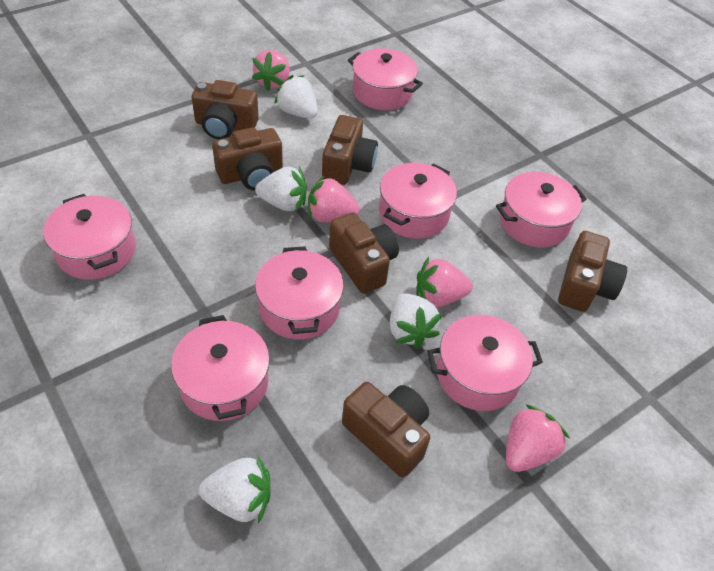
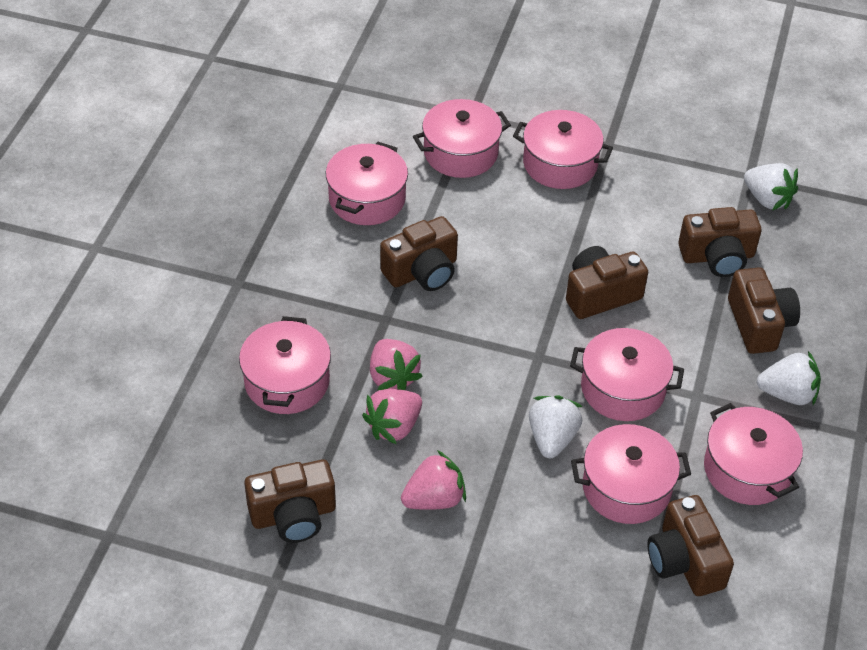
pink strawberry: [252,50,290,91] [308,176,360,222] [416,257,473,308] [506,404,570,472] = 4 -> [362,389,422,444] [370,339,423,390] [401,450,466,510] = 3
white strawberry: [199,455,271,523] [255,167,307,212] [274,75,318,119] [390,293,442,348] = 4 -> [529,395,582,458] [744,163,798,210] [757,351,821,405] = 3

